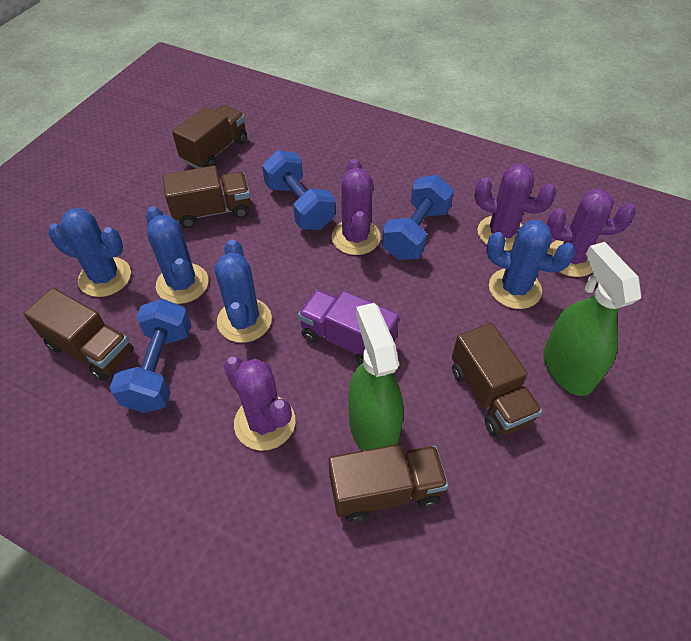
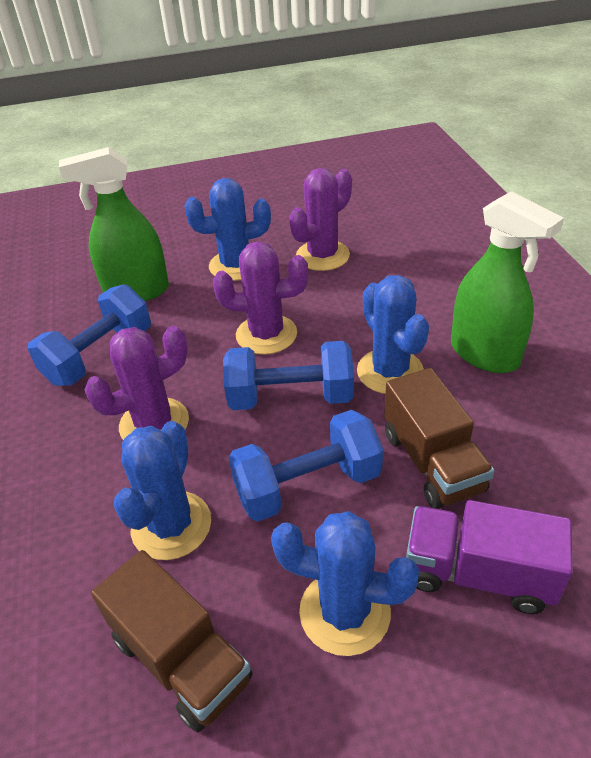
brown truck: [23,288,134,381] [162,166,251,228] [172,105,247,168] [329,444,448,522] [452,323,542,437] = 5 -> [91,550,253,733] [384,368,494,509] = 2
purple cactus: [224,357,295,451] [331,159,381,255] [474,164,556,251] [547,189,636,277] = 4 -> [85,326,189,440] [213,242,308,355] [289,168,352,271] = 3

